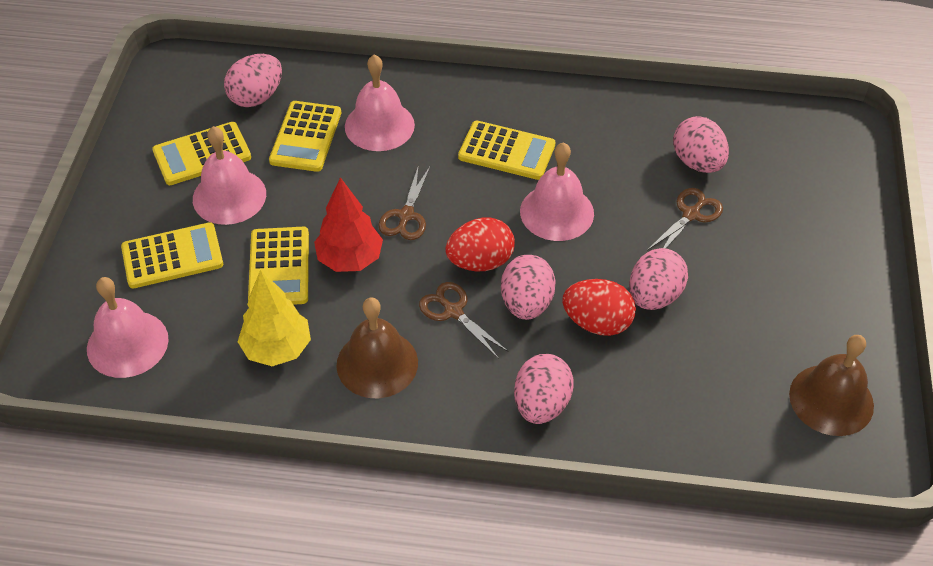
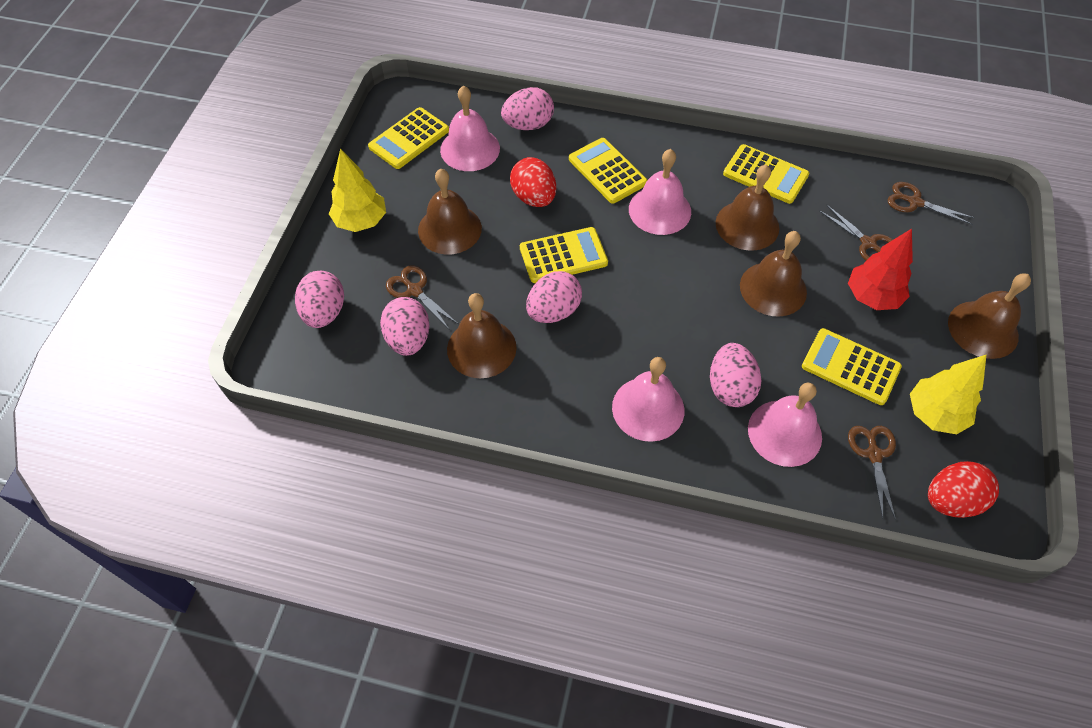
brown bell: [337,297,418,398] [789,335,874,436] = 2 -> [418,169,482,254] [447,293,517,378] [716,165,779,251] [740,231,807,317] [948,273,1031,359] = 5
brown scissors: [378,165,430,240] [419,282,509,359] [648,188,723,250] = 3 -> [386,265,458,330] [820,205,893,261] [848,426,896,520] [887,182,975,225] = 4
yellow tree: [238,270,311,366] = 1 -> [329,149,386,232] [910,355,986,434] = 2

